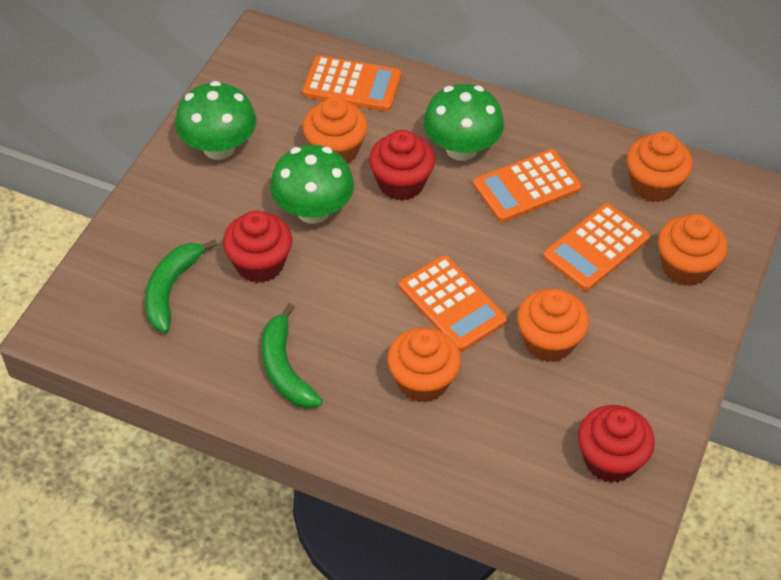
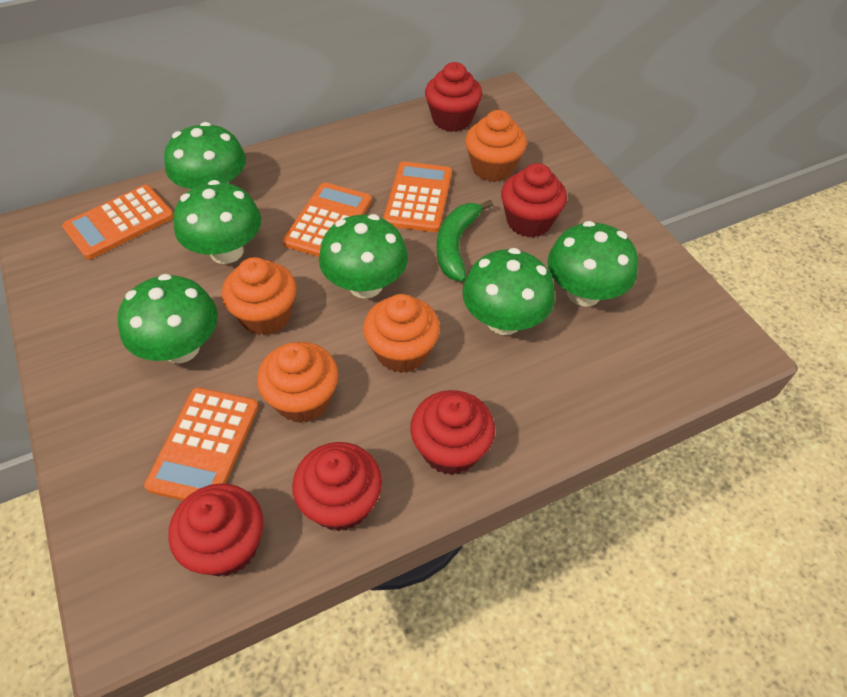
green banana: [145,240,218,333] [261,303,323,409] = 2 -> [437,200,493,282] = 1
green mushroom: [175,81,256,160] [270,145,354,224] [423,84,504,161] = 3 -> [118,274,218,363] [164,122,246,189] [173,180,261,264] [319,214,408,299] [462,248,555,335] [547,221,638,306] = 6
orange cupcake: [303,97,367,163] [387,327,461,403] [517,289,589,362] [627,132,693,202] [658,214,727,286] = 5 -> [222,257,296,336] [257,342,338,423] [363,294,440,373] [465,110,527,182] = 4
red cupcake: [223,211,292,283] [369,130,435,201] [578,405,655,483] = 3 -> [168,483,263,576] [292,442,382,531] [410,390,495,475] [425,62,482,132] [501,163,567,237] = 5

